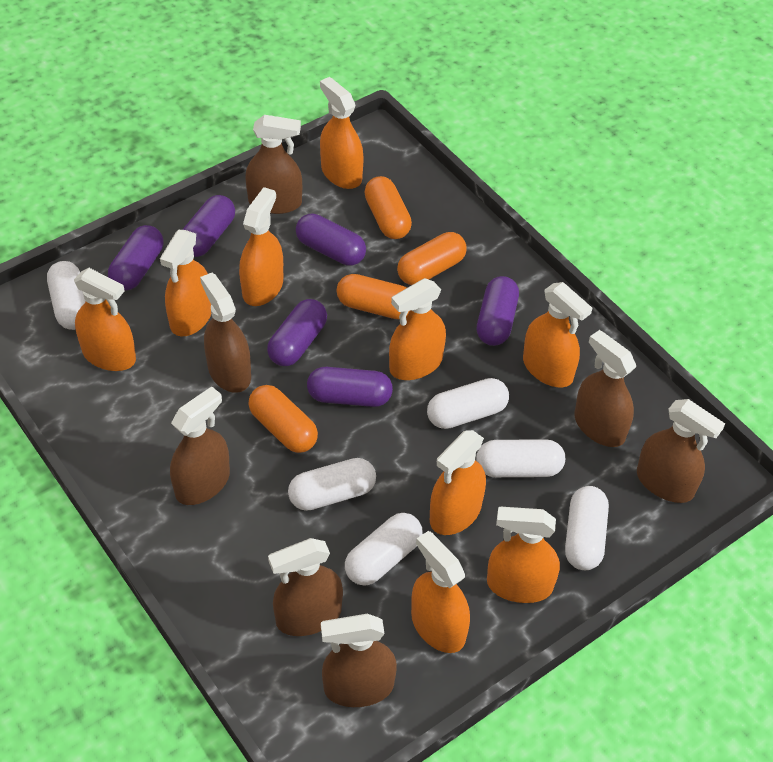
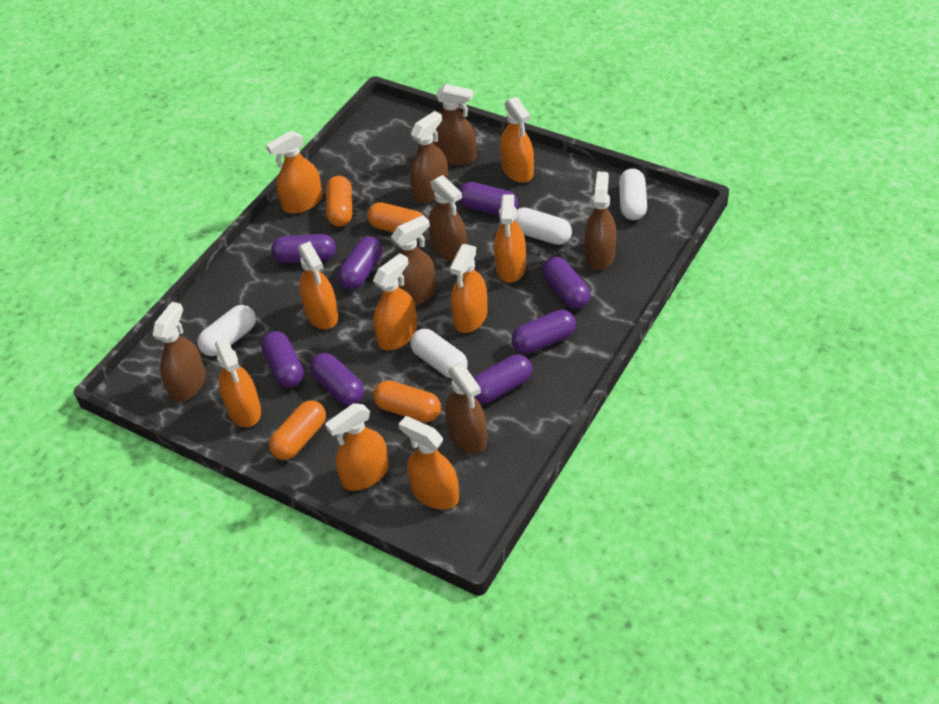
purple capsule: [108,225,163,290] [182,195,235,257] [267,299,327,366] [296,214,366,266] [307,367,393,407] [477,276,519,346] = 6 -> [261,331,304,387] [271,234,336,263] [310,353,364,405] [338,237,382,289] [459,182,518,216] [473,354,532,403] [512,310,576,354] [542,257,590,309] = 8
white capsule: [47,261,86,330] [288,458,376,511] [345,513,423,586] [427,378,509,429] [476,439,565,477] [565,486,609,570] = 6 -> [197,305,256,356] [410,329,468,378] [515,207,572,245] [619,168,647,220] = 4

